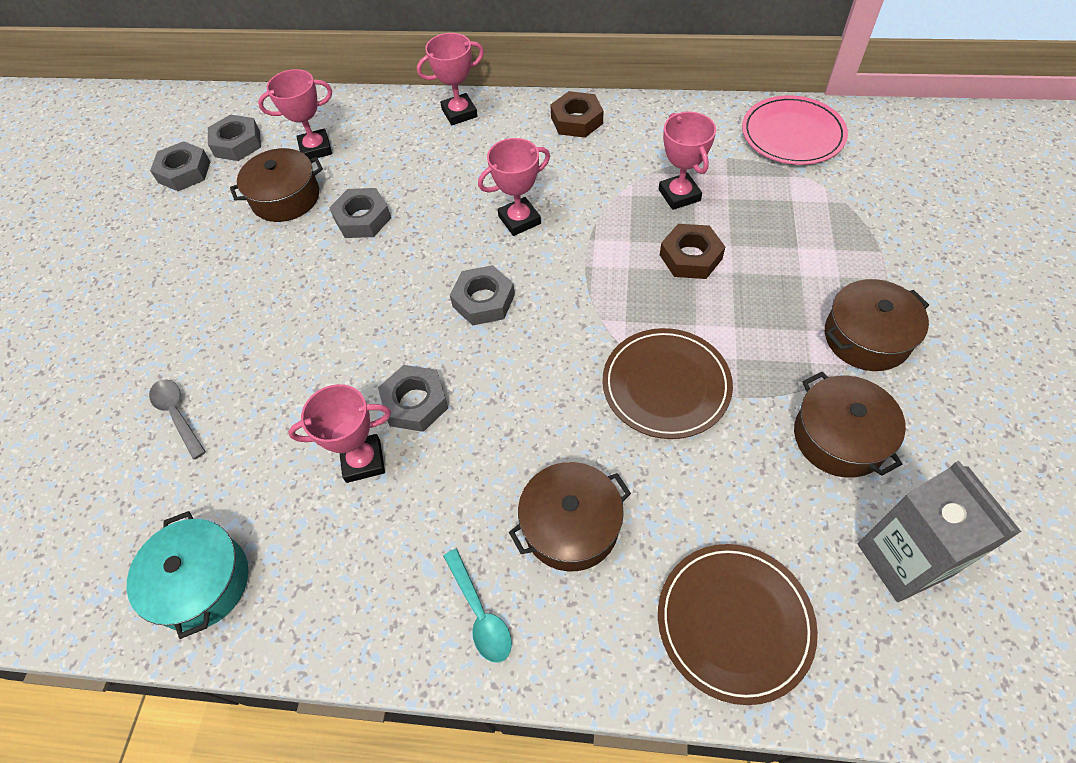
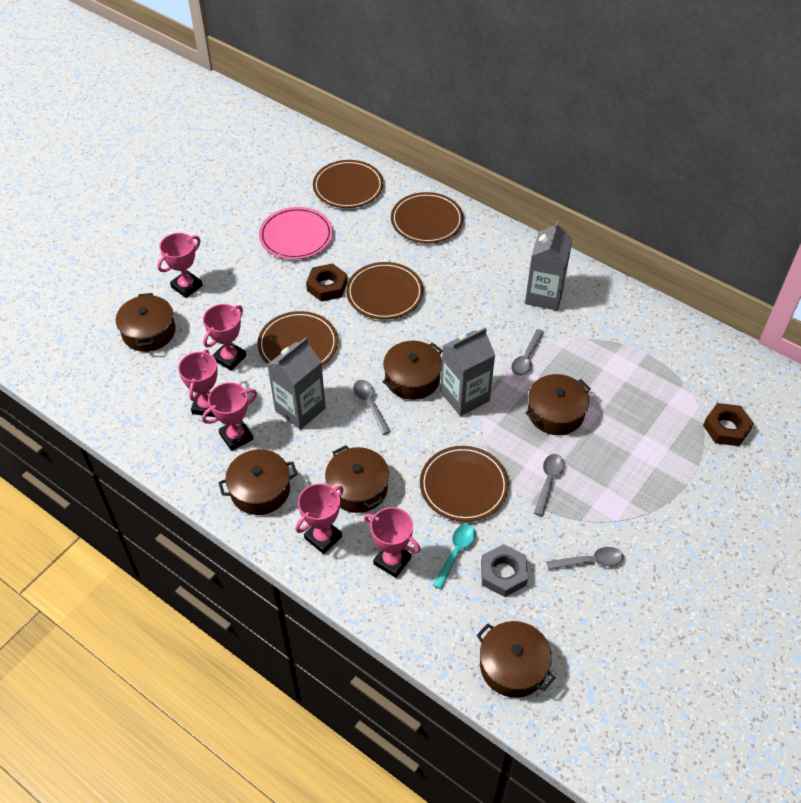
brown plate: [602,328,733,439] [658,544,818,705] = 2 -> [257,311,338,366] [313,160,384,208] [346,262,423,320] [391,192,464,243] [420,446,509,522] = 5
brown pot: [230,148,323,222] [509,462,631,572] [794,372,906,477] [825,279,929,371] = 4 -> [116,293,176,352] [218,449,297,515] [325,445,389,513] [382,341,442,400] [476,621,555,698] [525,374,591,435] = 6
grey carton: [858,461,1021,602] = 1 -> [267,337,326,430] [440,328,495,416] [525,220,573,311] = 3
grey nut: [150,141,210,191] [208,114,261,161] [329,188,391,238] [378,365,448,432] [450,265,515,326] = 5 -> [481,544,528,597] = 1
grey spoon: [149,379,206,460] = 1 -> [353,380,391,435] [511,329,544,376] [534,454,564,516] [547,547,624,570] = 4
pink trophy: [258,69,332,159] [288,384,391,483] [417,33,484,125] [478,138,550,236] [659,112,716,210] = 5 -> [157,233,203,298] [178,350,218,417] [202,382,257,451] [203,304,247,371] [295,483,344,554] [364,507,421,578] = 6
turquoise pot: [127,511,248,639] = 1 -> none = 0

